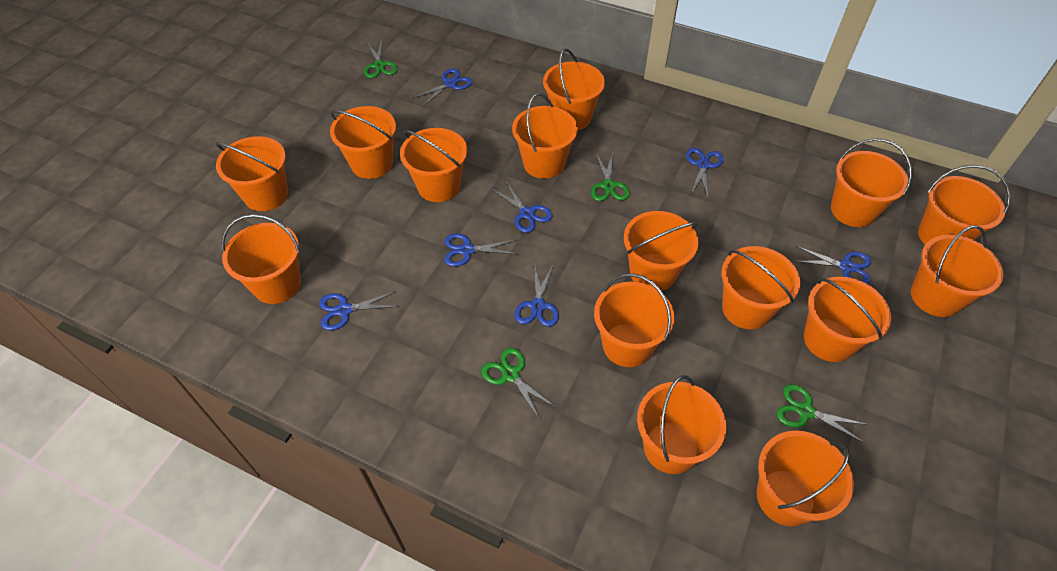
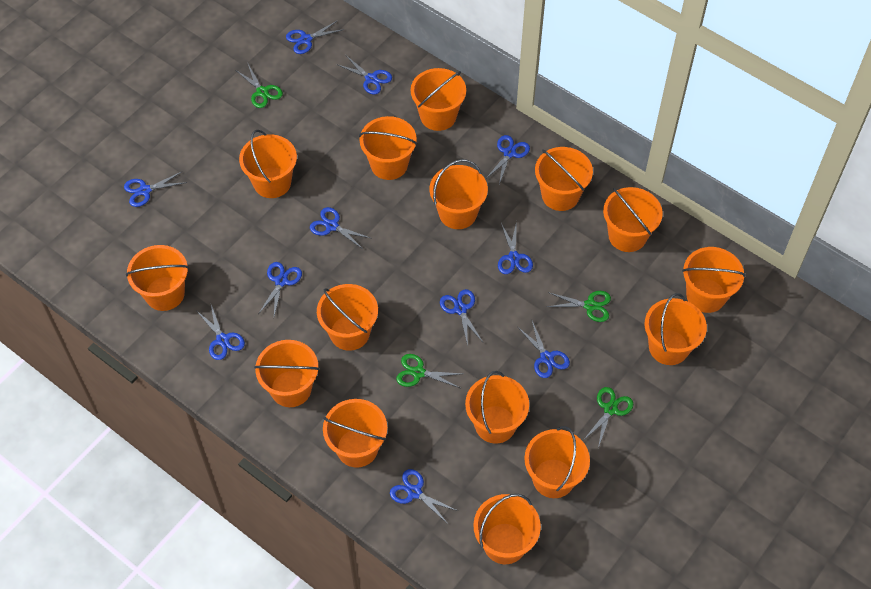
blue scissors: [319,291,399,331] [413,68,472,107] [444,233,516,267] [492,181,552,233] [515,263,559,327] [686,148,724,198] [795,246,871,284] = 7 -> [124,171,187,207] [196,305,245,360] [259,262,302,316] [286,20,344,54] [310,207,370,249] [336,56,392,94] [390,469,458,524] [440,289,483,346] [486,135,530,184] [498,221,533,274] [518,321,570,378] = 11

